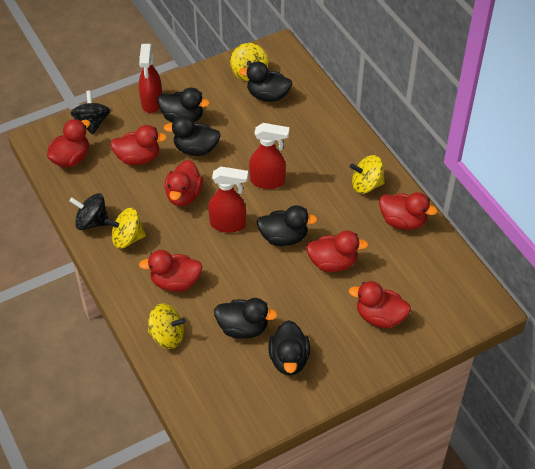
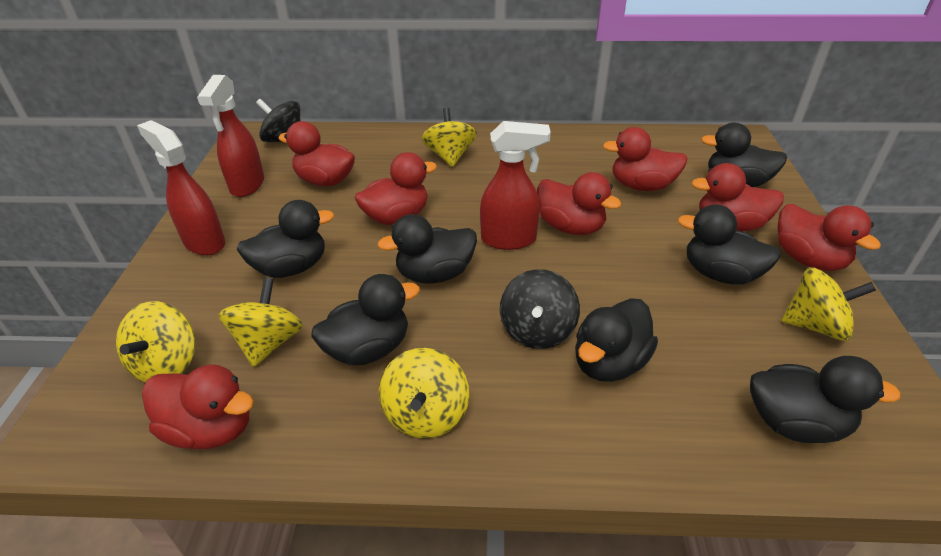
black duck: [157,88,210,123] [164,116,221,156] [214,298,278,339] [239,61,292,102] [257,205,318,246] [268,320,310,375] = 6 -> [237,200,334,278] [311,274,420,365] [377,214,477,283] [575,298,658,382] [678,205,781,285] [701,123,787,187] [750,356,901,443] = 7
yellow spinning top: [104,208,146,249] [148,304,186,349] [230,43,268,81] [350,155,385,194] = 4 -> [116,301,195,383] [219,278,303,367] [379,348,469,438] [421,108,477,167] [781,267,876,341] = 5

